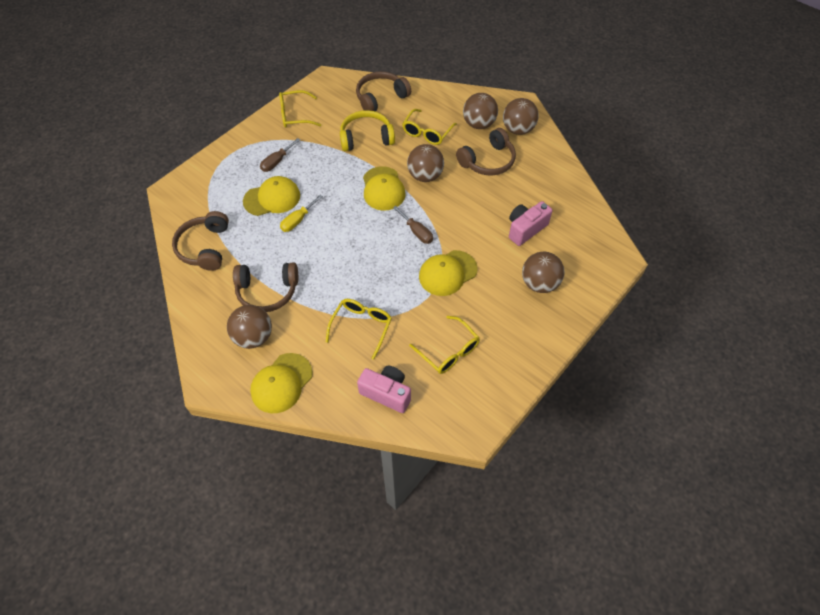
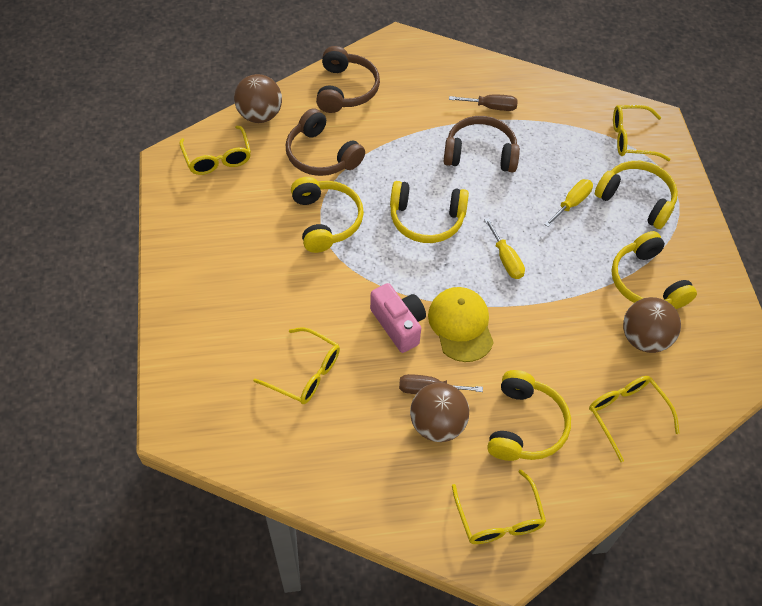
brown ball: [227,305,272,349] [407,144,444,182] [463,93,498,129] [503,98,539,135] [522,252,564,293] = 5 -> [234,74,282,123] [410,383,469,442] [623,297,681,353] = 3
brown headphones: [172,211,229,271] [233,263,298,312] [356,72,411,112] [456,128,516,175] = 4 -> [286,108,365,176] [316,46,380,113] [444,116,520,172] = 3
pink camera: [357,366,411,413] [509,201,553,246] = 2 -> [370,283,426,353] = 1
yellow cap: [243,176,300,216] [250,353,313,413] [363,166,406,211] [419,250,478,296] = 4 -> [428,287,494,362] = 1
yellow glasses: [279,90,321,128] [326,299,392,360] [402,109,457,145] [409,316,480,374] = 4 -> [179,126,251,175] [253,327,340,404] [452,470,546,544] [589,376,680,462] [613,105,671,161] = 5
yellow headphones: [340,110,395,151] = 1 -> [291,177,364,253] [390,181,469,243] [487,370,571,461] [595,161,678,229] [611,231,697,309] = 5
yellow screwdriver: [280,195,323,232] = 1 -> [484,218,525,279] [544,179,593,227] = 2

